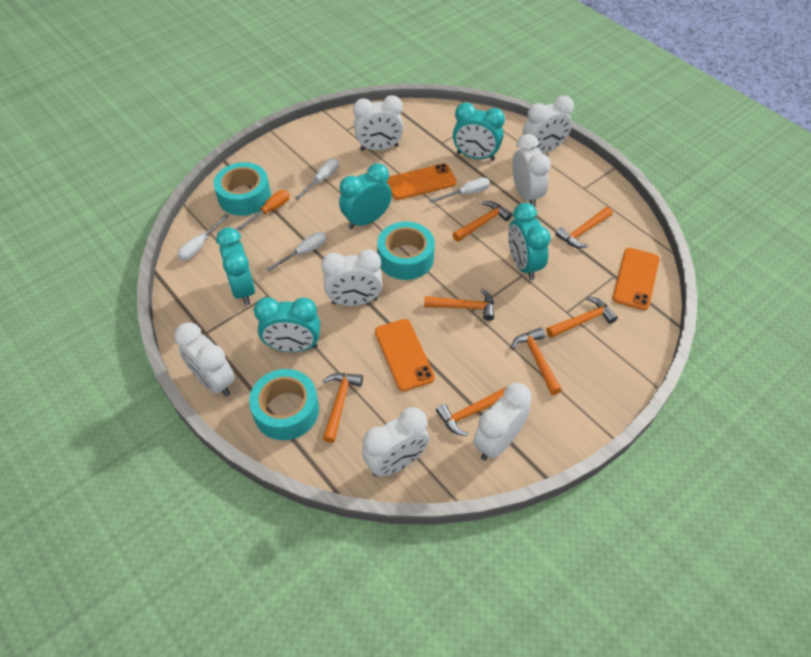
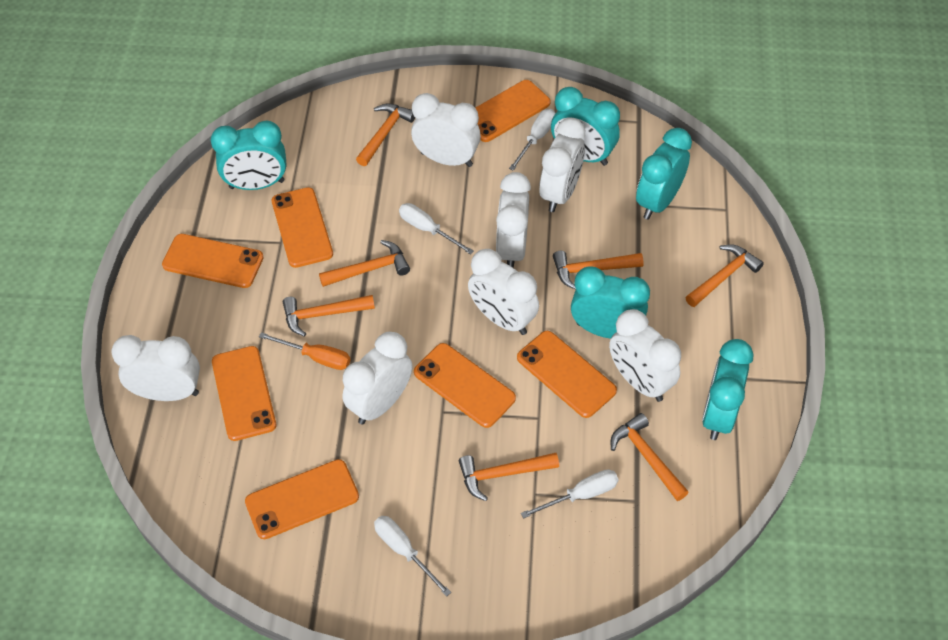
orange phone: [375,319,435,391] [386,163,457,200] [613,248,660,310] = 3 -> [162,234,264,288] [212,346,276,441] [245,459,359,539] [271,187,333,268] [414,343,516,428] [475,80,551,142] [517,331,617,418] = 7
turquoise tape: [214,162,271,216] [249,369,319,440] [377,222,435,280] = 3 -> none = 0

